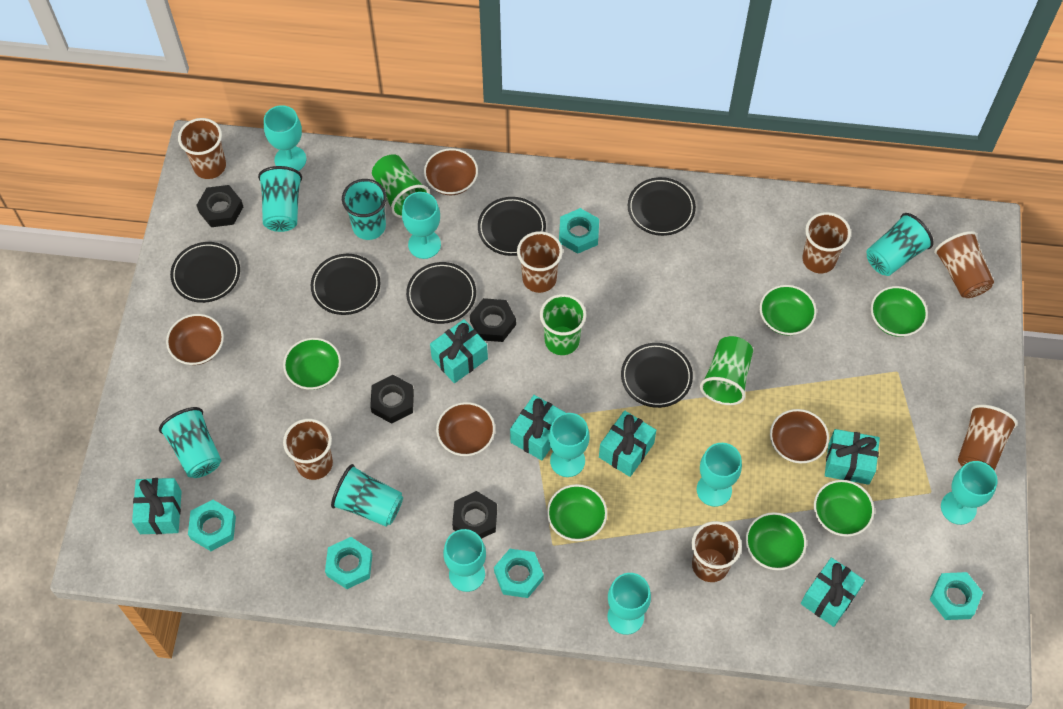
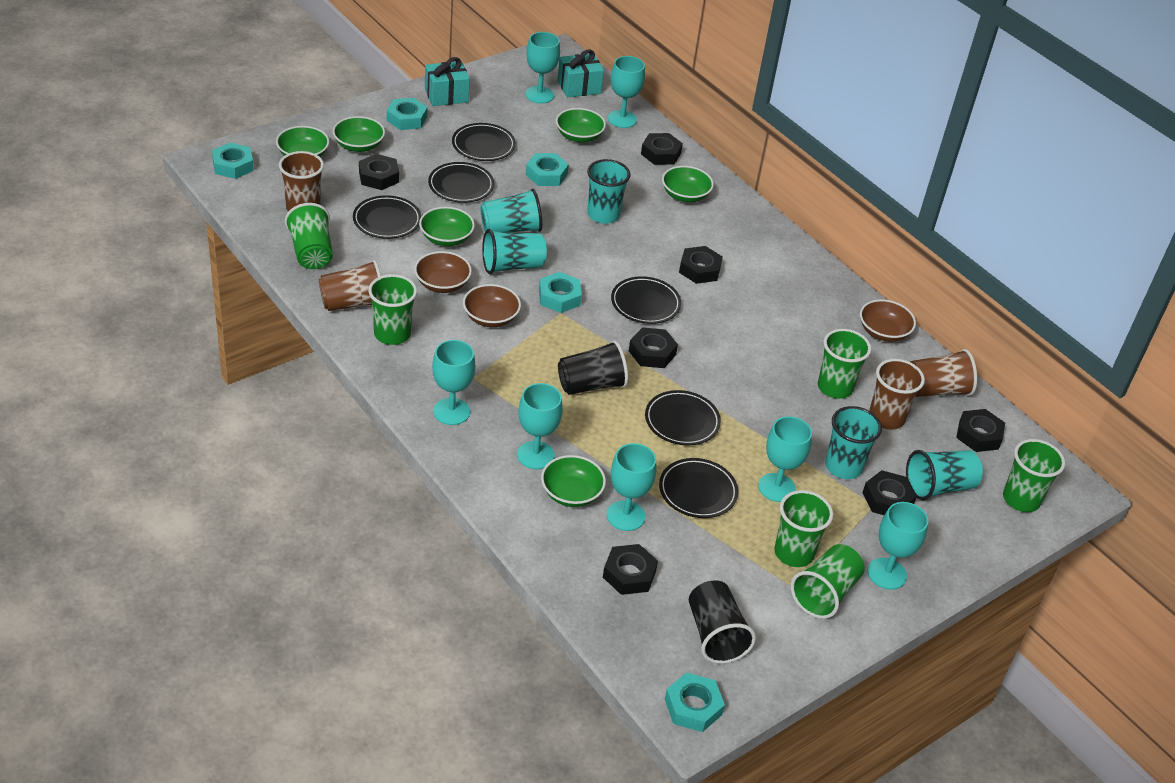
black cup: none = 0 -> [558,340,628,395] [689,580,756,664] = 2
black nut: [196,185,243,227] [370,375,414,424] [452,491,497,539] [470,298,516,342] = 4 -> [359,154,399,190] [603,544,658,595] [629,327,678,368] [641,133,683,165] [679,246,723,284] [862,470,917,515] [956,409,1005,452] = 7
brown bowl: [166,314,224,365] [424,148,478,195] [436,402,495,456] [770,409,829,463] = 4 -> [414,251,472,293] [463,284,521,327] [860,299,916,342] = 3
brown cup: [178,118,226,179] [283,419,333,480] [517,231,563,293] [692,521,742,582] [802,212,851,273] [934,231,994,298] [958,404,1017,471] = 7 -> [279,151,324,212] [319,260,381,311] [869,359,925,430] [911,349,977,397] = 4
green cup: [372,154,430,218] [540,294,586,355] [700,336,753,405] = 3 -> [285,203,333,269] [368,274,417,345] [774,490,833,567] [790,544,865,619] [818,329,871,399] [1003,439,1065,512] = 6
turquoise gift: [132,478,182,534] [430,319,488,383] [510,395,566,461] [599,410,656,477] [801,557,865,627] [825,429,880,485] = 6 -> [425,57,470,106] [557,49,604,97] = 2

